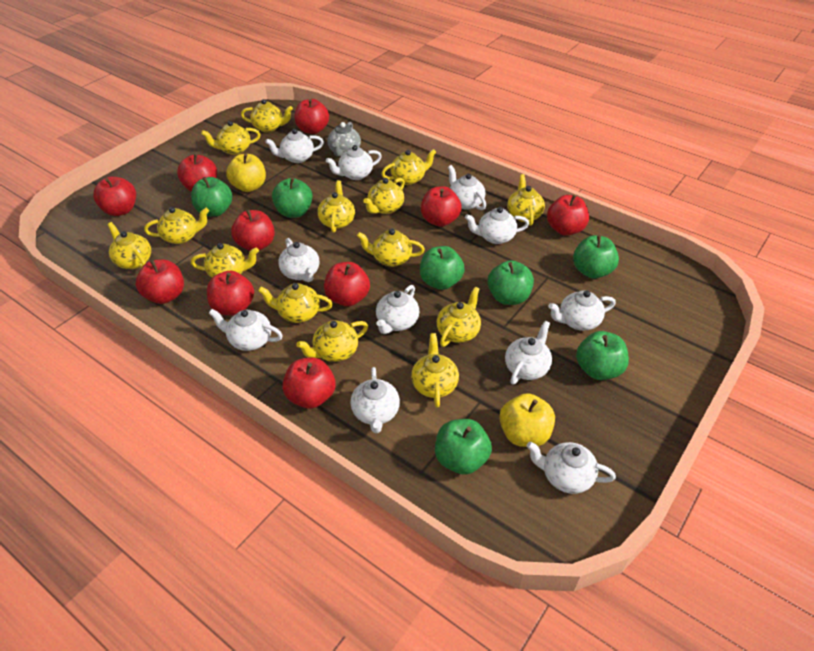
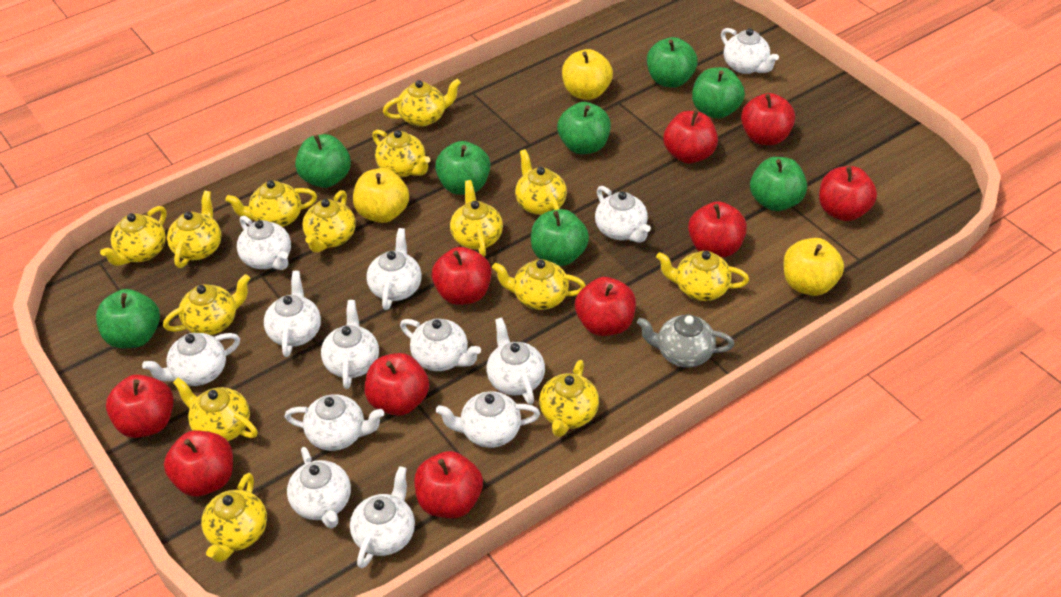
green apple: [191,177,232,217] [272,178,313,218] [420,246,465,290] [435,419,492,475] [488,260,534,305] [573,235,619,278] [576,331,629,380] = 7 -> [96,289,160,348] [295,134,351,188] [435,141,491,195] [531,209,589,266] [557,102,611,154] [647,37,698,88] [692,67,745,119] [750,157,807,211] = 8
white teapot: [209,309,283,351] [265,129,324,163] [278,238,319,282] [326,145,382,180] [351,367,400,433] [376,285,419,334] [448,165,486,210] [465,207,529,244] [505,321,552,385] [527,442,616,494] [548,290,616,331] = 11 -> [142,333,240,386] [237,216,291,270] [264,271,321,357] [284,394,384,451] [287,447,351,528] [321,300,379,389] [350,466,415,568] [366,228,422,310] [400,318,481,371] [436,391,540,448] [486,317,545,404] [595,186,651,243] [721,28,779,74] = 13
yellow apple: [226,154,266,192] [499,393,555,447] = 2 -> [353,168,409,223] [562,49,613,100] [783,238,844,296] = 3

